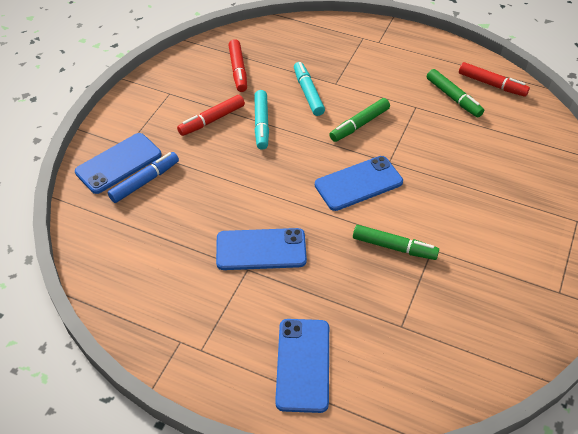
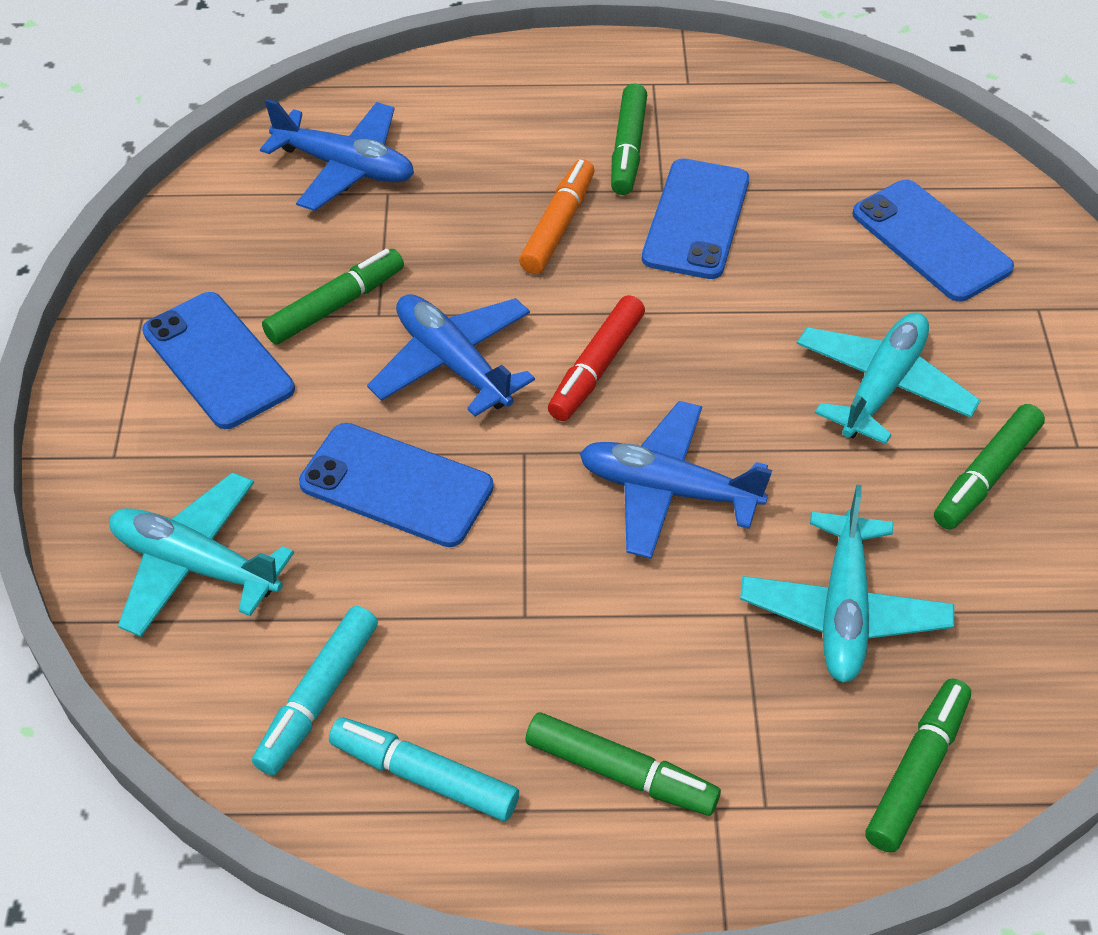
blue marker: [108,152,179,203] = 1 -> none = 0
blue plane: none = 0 -> [260,99,414,211] [367,294,535,417] [579,401,772,559] = 3
green marker: [329,98,390,142] [353,225,439,260] [427,69,484,117] = 3 -> [262,249,404,345] [526,712,721,816] [611,83,647,195] [865,679,971,853] [934,404,1045,529] = 5
orange marker: none = 0 -> [519,159,595,274] = 1
red marker: [177,95,245,136] [229,39,247,92] [459,62,530,97] = 3 -> [548,295,645,421] = 1
turquoise plane: none = 0 -> [109,472,294,637] [740,484,954,683] [797,313,981,444] = 3

